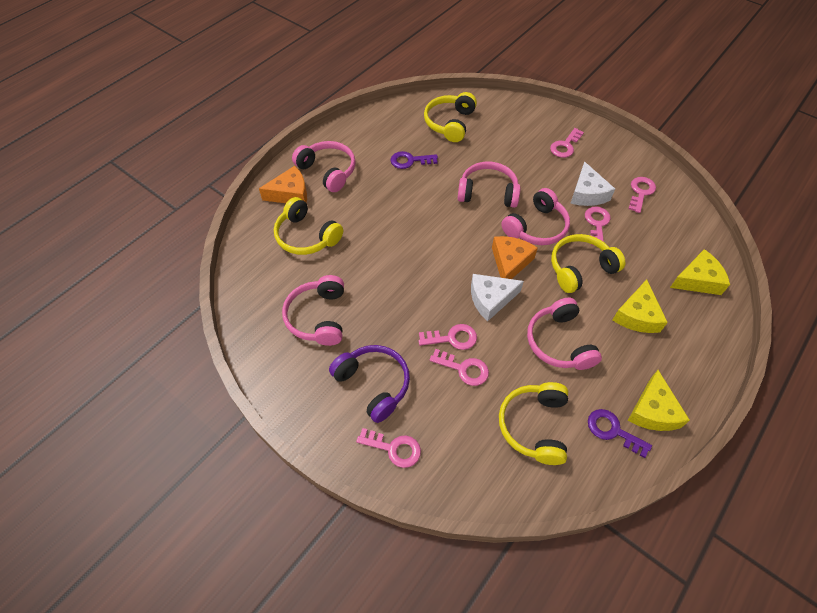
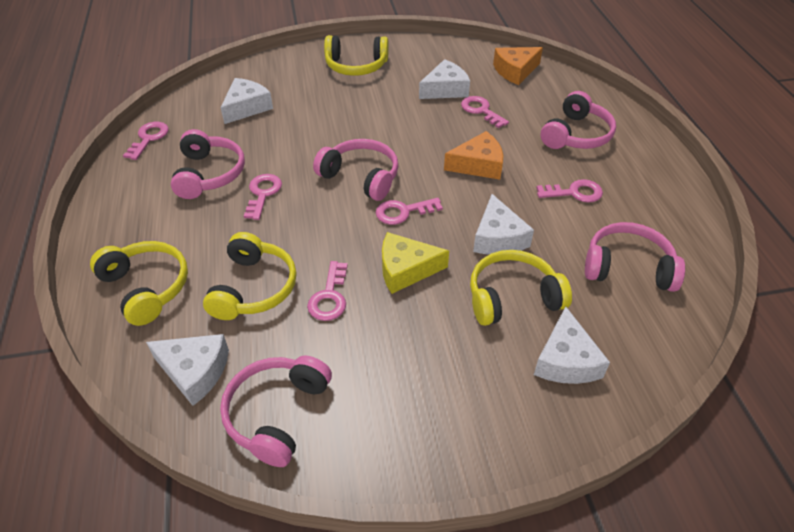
purple headphones: [329,345,410,423] = 1 -> none = 0
purple key: [391,151,438,169] [588,409,652,458] = 2 -> none = 0
white cheese: [471,274,524,321] [570,161,615,206] = 2 -> [146,334,229,406] [220,78,273,124] [419,59,470,99] [473,194,534,254] [534,306,610,384] = 5
yellow cheese: [613,280,668,333] [628,370,690,431] [670,249,730,295] = 3 -> [382,232,449,294] = 1

